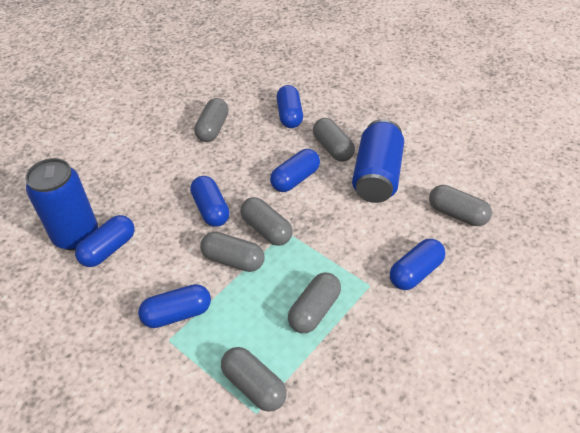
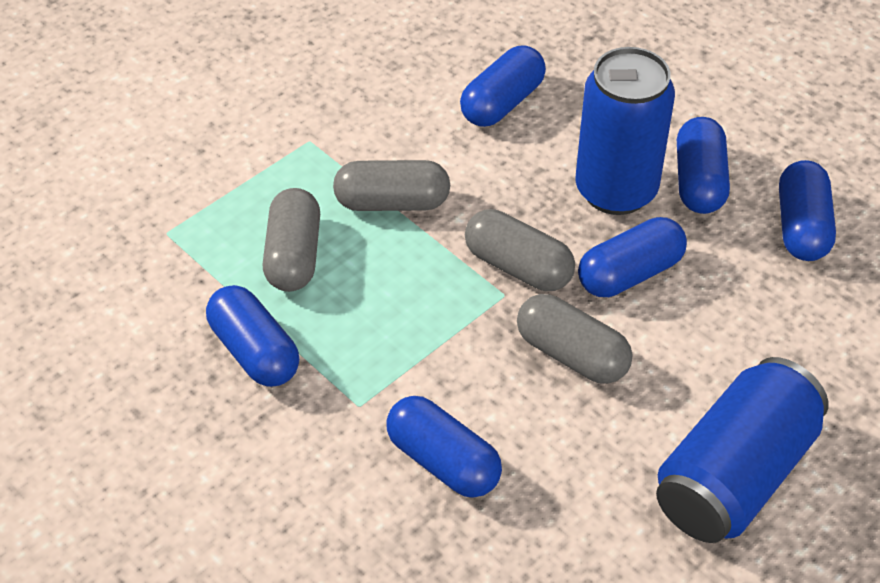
grey capsule: [194,98,229,142] [200,232,265,272] [221,347,287,412] [240,197,293,246] [288,273,341,333] [313,118,355,162] [429,185,492,226] = 7 -> [263,188,320,292] [333,160,450,211] [465,209,575,291] [517,294,632,384] = 4

